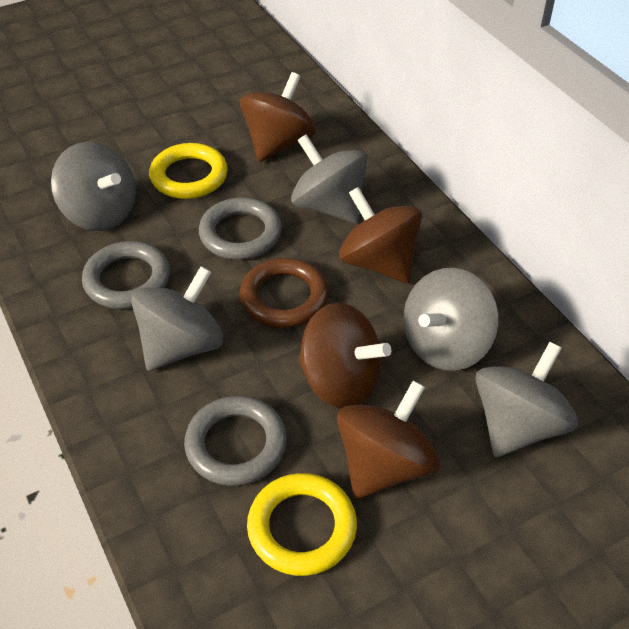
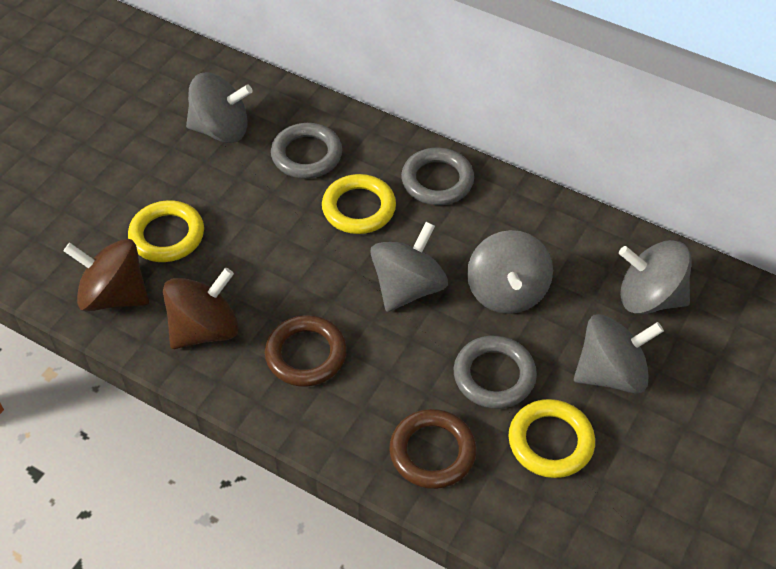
brown ring: [240,258,329,328] = 1 -> [265,315,347,387] [389,409,476,489] = 2
brown spinning top: [240,72,316,162] [298,303,391,409] [337,381,440,499] [339,187,422,283] = 4 -> [64,239,149,311] [163,268,239,349] = 2
yellow ring: [149,143,228,199] [247,473,357,576] = 2 -> [128,200,204,262] [322,174,396,234] [508,399,595,478] = 3

